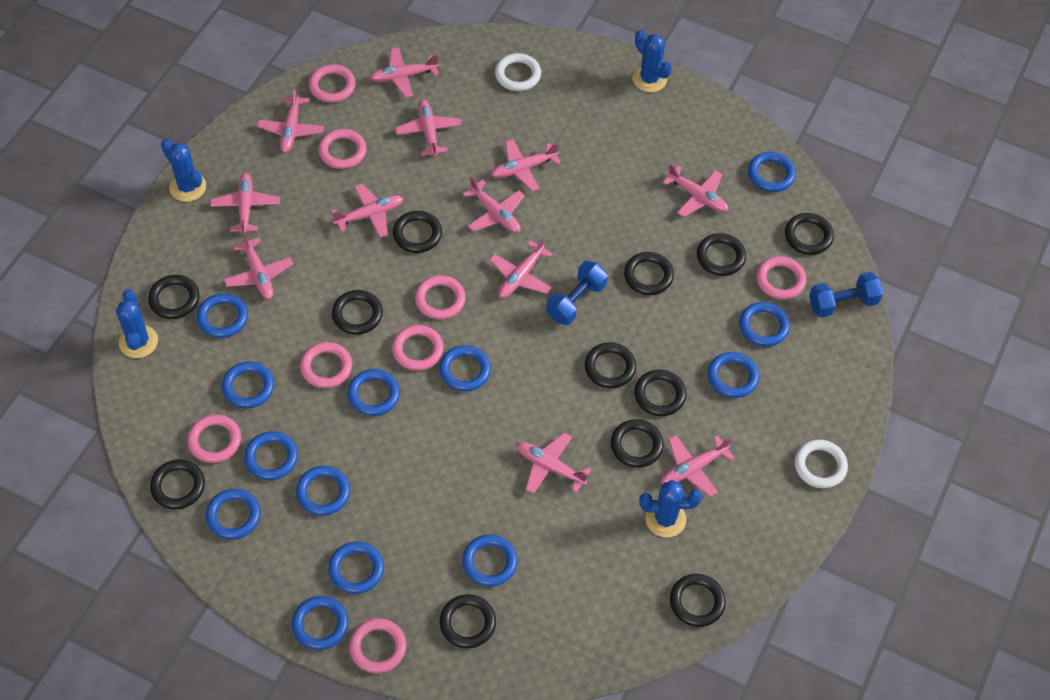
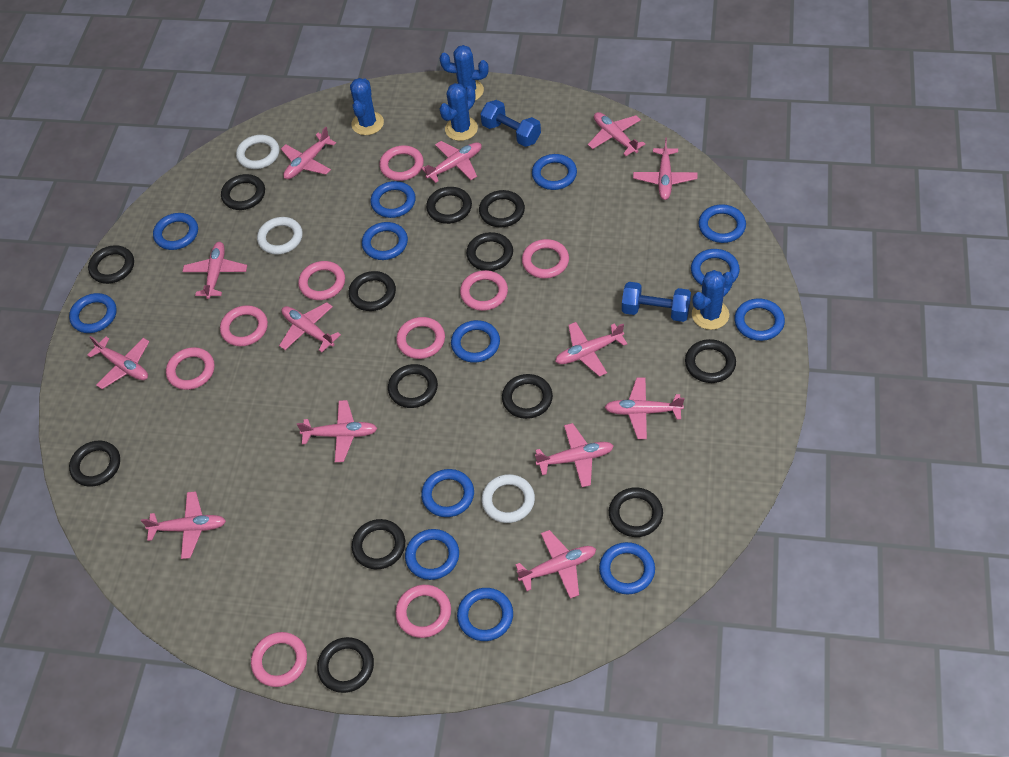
black ring: [148,275,199,319] [150,459,205,509] [332,290,383,335] [393,211,442,253] [439,594,496,648] [585,342,636,388] [611,419,664,468] [624,252,674,295] [634,370,686,416] [670,574,726,627] [697,233,746,276] [785,213,834,255] = 12 -> [69,440,120,487] [88,245,134,284] [221,174,265,210] [317,637,374,693] [349,271,396,311] [352,519,405,569] [388,364,438,408] [426,187,472,224] [466,232,513,271] [479,190,525,227] [502,374,553,419] [609,488,663,537] [685,339,736,383] = 13
pink plane: [211,173,279,235] [224,231,293,299] [257,86,324,153] [331,184,403,238] [369,47,439,98] [395,100,462,157] [462,176,525,233] [489,237,553,298] [491,139,561,191] [516,433,591,494] [661,435,734,497] [663,163,729,217] = 12 -> [87,336,149,389] [141,492,226,559] [182,242,247,299] [279,302,341,352] [281,127,336,179] [297,400,377,462] [421,141,482,183] [515,530,596,599] [535,423,614,487] [555,322,627,377] [588,112,645,156] [604,377,684,439] [633,137,697,200] = 13
pink ring: [187,414,241,463] [300,342,352,388] [309,64,356,103] [318,129,367,169] [349,618,407,673] [392,325,444,371] [415,275,466,319] [757,256,806,300] = 8 -> [166,347,215,390] [220,305,268,346] [251,632,307,687] [298,261,345,300] [379,145,424,181] [395,585,451,638] [396,317,445,359] [460,270,508,311] [522,239,569,278] = 9
white ring: [495,53,541,91] [795,440,848,488] = 2 -> [236,135,280,169] [257,217,303,254] [482,474,535,523] = 3

